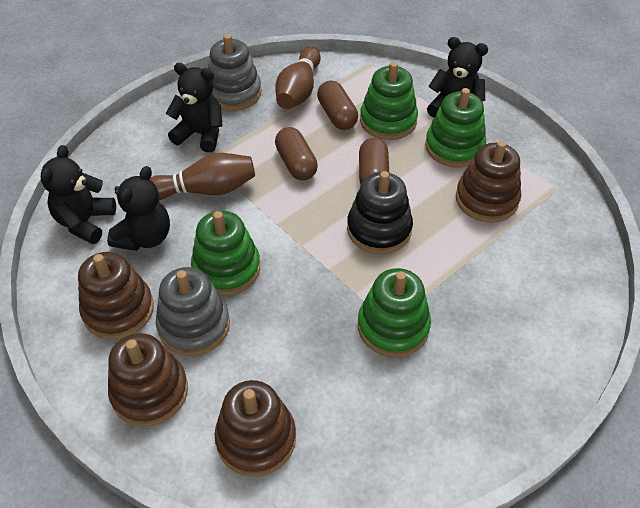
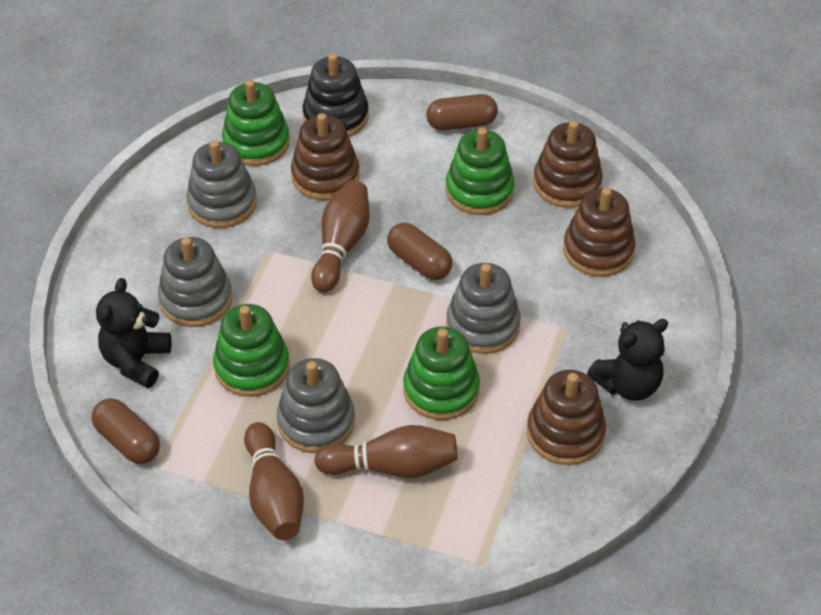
black teddy bear: [41,145,116,244] [107,166,170,251] [166,63,223,152] [427,37,488,118] = 4 -> [96,278,172,388] [587,319,668,401] = 2
brown bowling pin: [149,153,255,200] [276,47,321,109] = 2 -> [244,422,304,540] [311,180,370,292] [314,425,457,478] = 3
grey stacking toy: [156,267,230,356] [208,34,261,111] = 2 -> [158,237,232,327] [186,140,257,228] [277,358,355,453] [446,263,521,354] = 4

